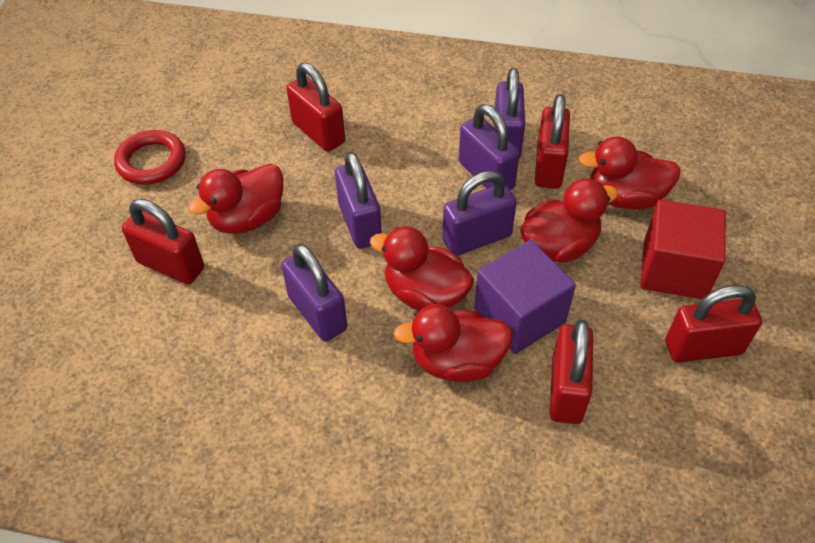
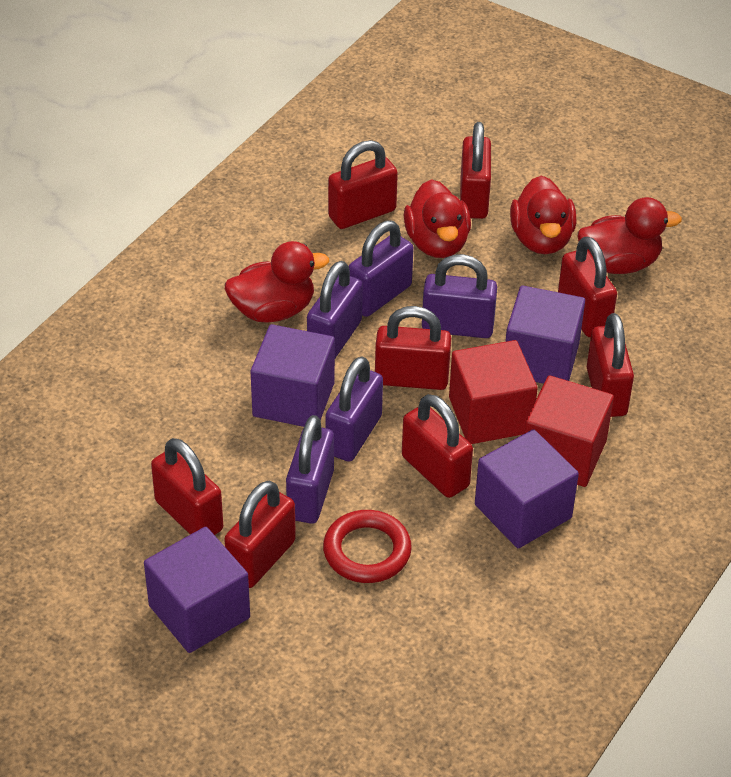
purple cube: [474,240,576,354] = 1 -> [144,527,250,653] [251,324,335,427] [475,429,579,548] [505,285,585,384] = 4
red cube: [640,200,726,299] = 1 -> [449,340,538,444] [524,375,614,487] = 2
red duck: [188,164,283,234] [370,226,474,311] [394,304,513,382] [520,178,618,263] [579,137,681,209] = 5 -> [225,241,329,323] [404,179,471,258] [510,176,576,254] [578,197,682,274] = 4
red padlock: [122,199,204,284] [287,63,345,152] [535,94,570,189] [550,320,593,424] [666,285,762,363] = 5 -> [151,438,223,535] [224,480,296,588] [328,140,398,229] [375,306,451,390] [402,394,473,498] [460,122,491,219] [558,236,617,337] [587,313,634,417] = 8

